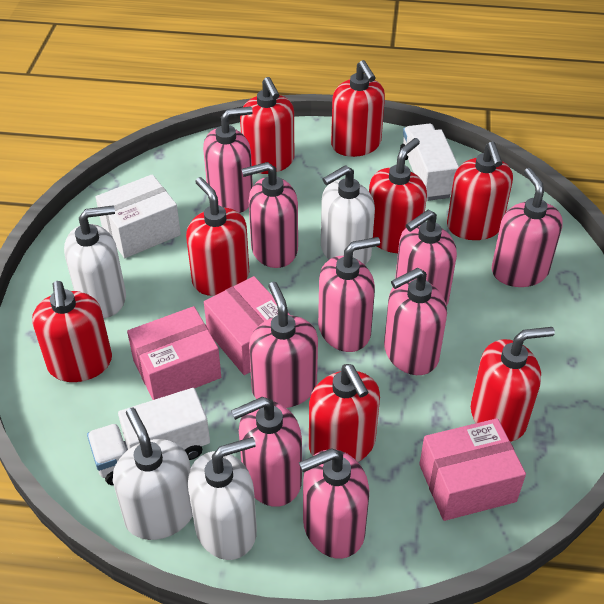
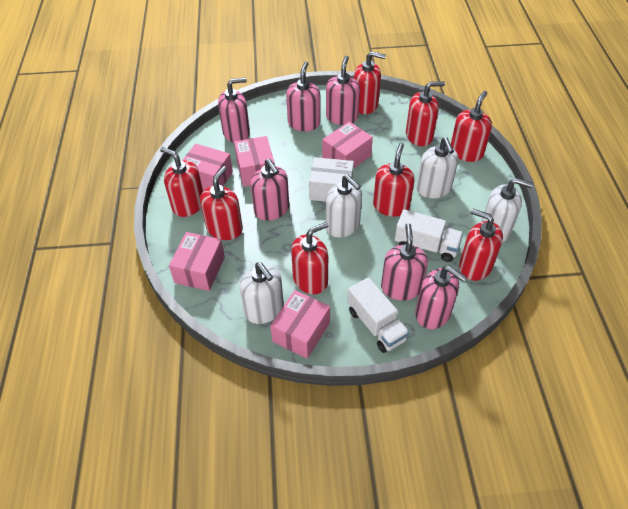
pink box: [127,306,221,400] [204,276,290,375] [419,418,526,521] = 3 -> [169,232,225,291] [182,144,233,190] [234,136,275,187] [270,290,330,359] [322,122,373,169] = 5
pink soap dispenser: [203,106,253,213] [231,397,302,507] [242,162,298,268] [249,282,318,408] [299,448,369,559] [318,237,380,352] [384,268,447,375] [395,209,457,306] [492,168,563,287] = 9 -> [218,77,250,143] [250,159,289,221] [286,62,320,131] [326,56,360,125] [381,223,428,301] [415,266,466,329] = 6

